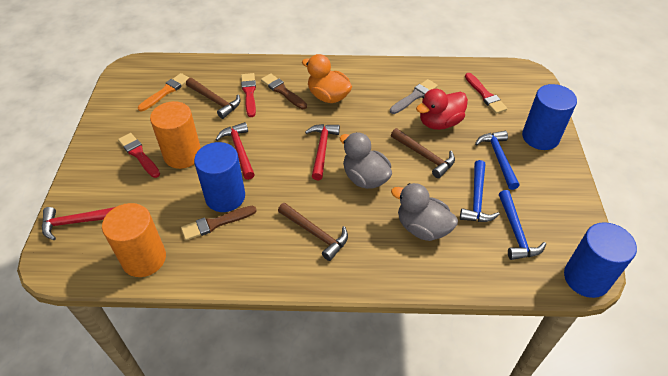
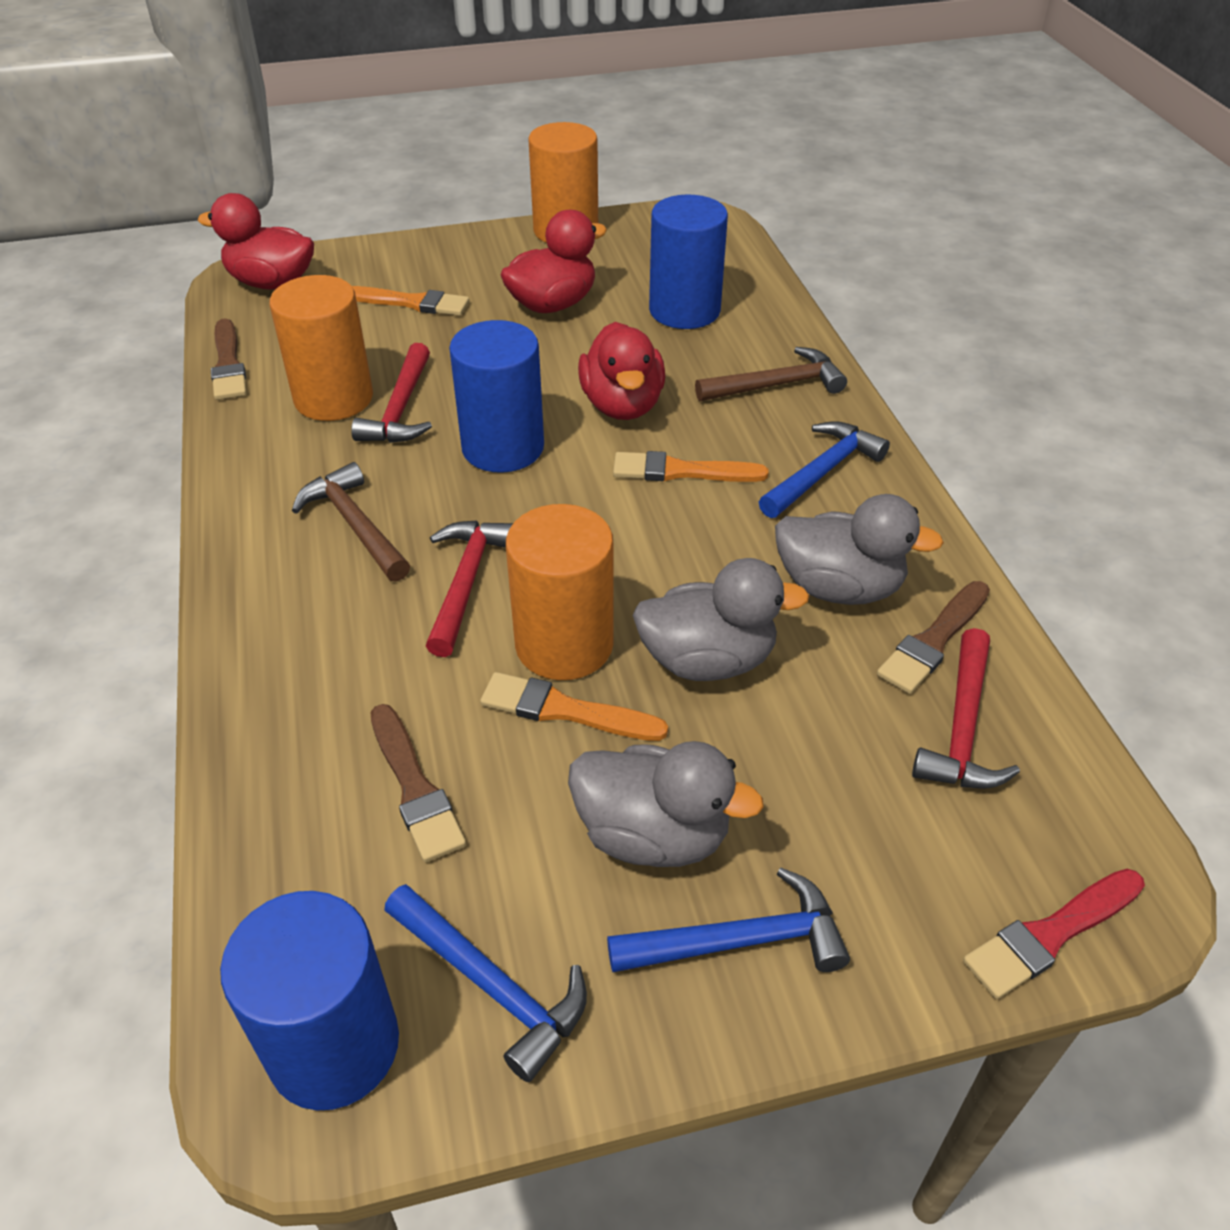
brown brush: [181,205,257,240] [261,73,307,109] = 2 -> [211,318,247,400] [370,704,466,862] [877,581,990,694] = 3
brown hammer: [186,78,241,119] [278,203,348,261] [391,128,455,178] = 3 -> [292,462,410,582] [695,347,847,401] = 2
grey brush: [390,79,438,114] = 1 -> none = 0
grey duck: [340,132,392,189] [391,183,458,241] = 2 -> [568,741,764,867] [633,558,809,681] [775,494,944,605] = 3
orange brush: [138,73,189,111] = 1 -> [352,286,469,316] [480,672,668,741] [613,451,769,482] = 3
orange cylinder: [102,203,166,277] [150,101,201,169] = 2 -> [270,275,373,421] [506,504,614,680] [528,122,598,243] = 3
orange duck: [302,54,352,103] = 1 -> none = 0
red brush: [118,133,160,178] [241,73,256,117] [465,73,507,114] = 3 -> [963,869,1145,999] = 1
red duck: [416,89,468,130] = 1 -> [198,193,314,290] [500,210,607,313] [578,322,666,420] = 3

